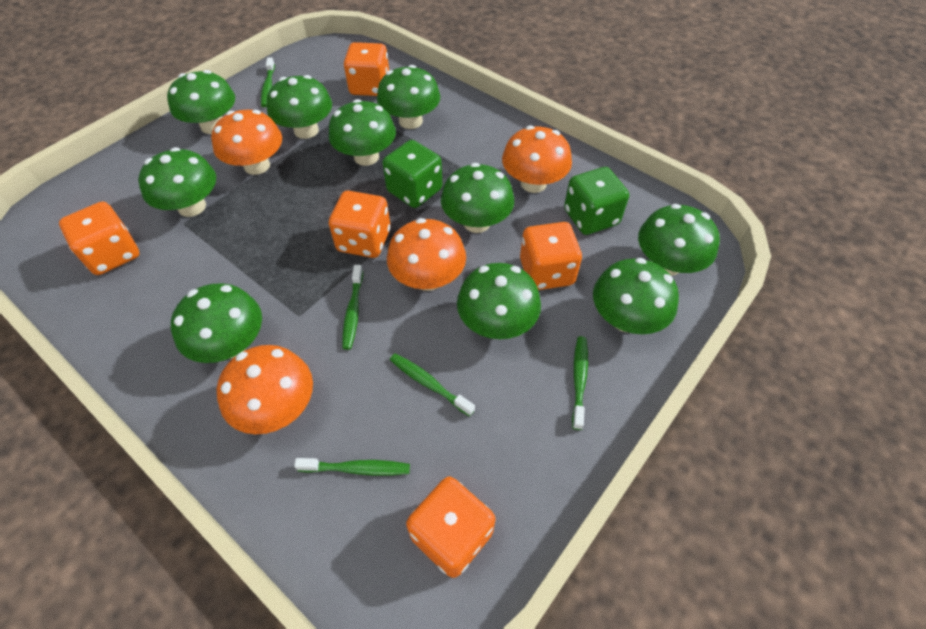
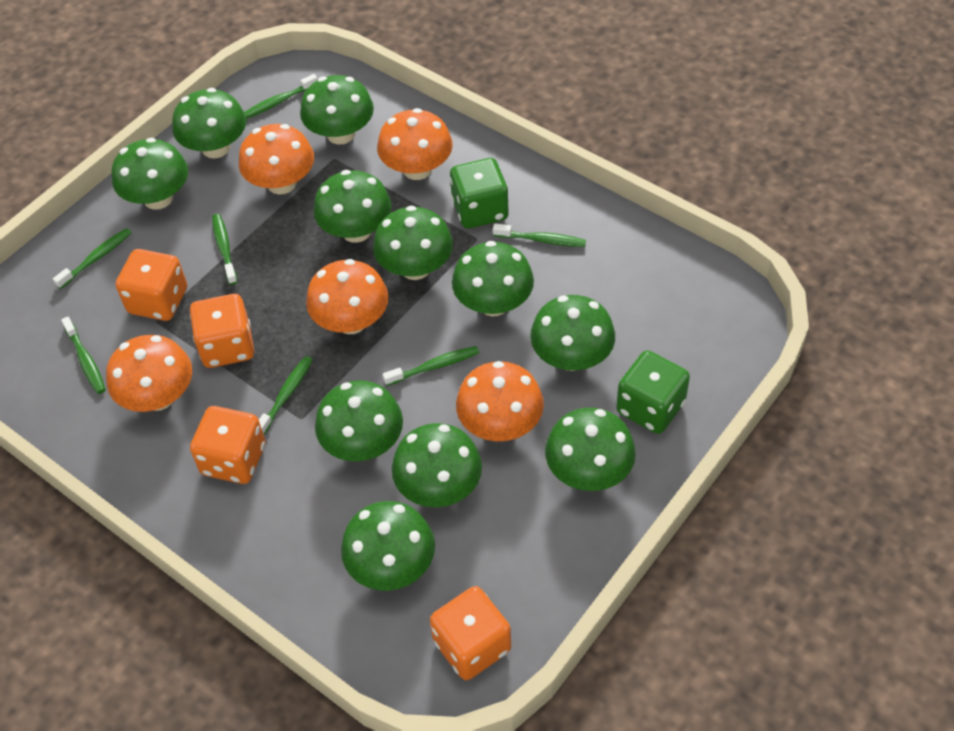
green mushroom: [138,147,216,217] [167,70,235,134] [171,283,262,363] [266,75,332,139] [329,99,396,166] [377,65,440,129] [441,163,514,233] [457,263,541,339] [593,258,679,334] [638,204,720,276] = 10 -> [112,138,188,210] [172,88,246,158] [300,75,374,145] [313,170,392,243] [315,381,403,461] [341,501,435,591] [373,206,453,280] [392,423,482,507] [452,241,534,316] [530,295,615,371] [545,408,636,491] = 11
green toothbrush: [261,57,275,107] [294,458,410,476] [342,265,363,350] [390,354,475,416] [572,336,588,430] = 5 -> [53,228,132,289] [61,317,106,394] [212,214,237,285] [244,74,318,119] [259,356,313,435] [383,346,479,386] [493,223,586,247] = 7
orange dice: [59,202,139,275] [329,191,391,258] [344,42,389,96] [406,477,495,578] [520,222,582,290] = 5 -> [116,249,187,321] [190,294,254,368] [190,406,266,484] [430,586,511,680] = 4
orange mushroom: [211,110,282,175] [217,345,313,434] [387,218,466,291] [502,126,572,193] = 4 -> [106,335,192,412] [239,124,314,195] [306,259,389,334] [377,108,453,180] [456,361,544,441] = 5

